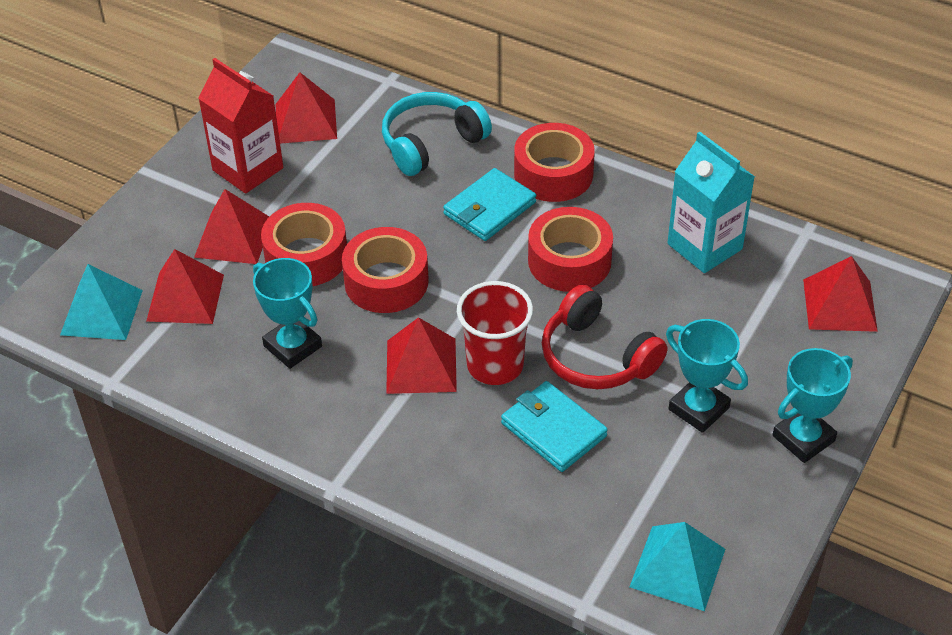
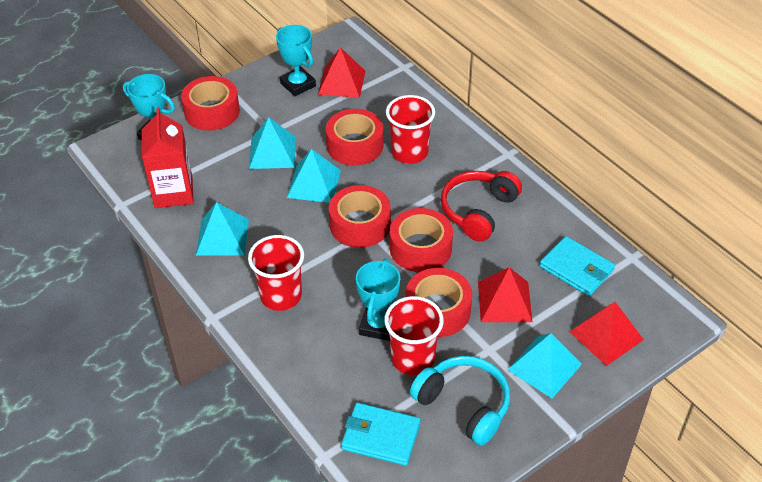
red cup: [457,281,533,385] = 1 -> [248,235,304,311] [384,296,444,375] [386,95,435,164] = 3
red pyramid: [146,249,224,324] [194,189,269,264] [276,72,337,144] [386,317,457,394] [803,256,878,332] = 5 -> [318,47,365,98] [478,267,533,322] [570,302,644,366] = 3
red tape: [261,203,347,286] [342,227,429,313] [514,123,595,202] [528,207,613,292] = 4 -> [181,76,240,131] [326,109,383,166] [329,185,391,248] [390,208,453,272] [406,268,472,337] = 5
turquoise carton: [667,131,755,273] = 1 -> none = 0
turquoise pyramid: [60,264,143,340] [630,522,725,611] = 2 -> [196,202,249,256] [249,117,296,169] [287,149,341,203] [507,333,582,399] = 4

